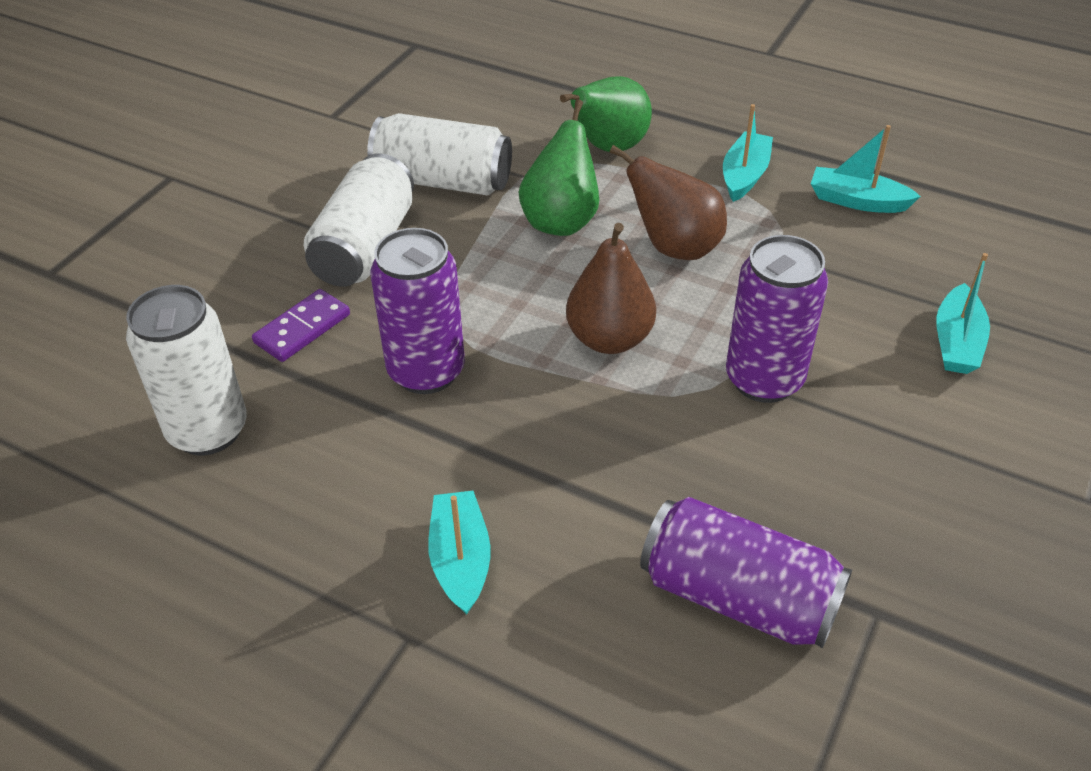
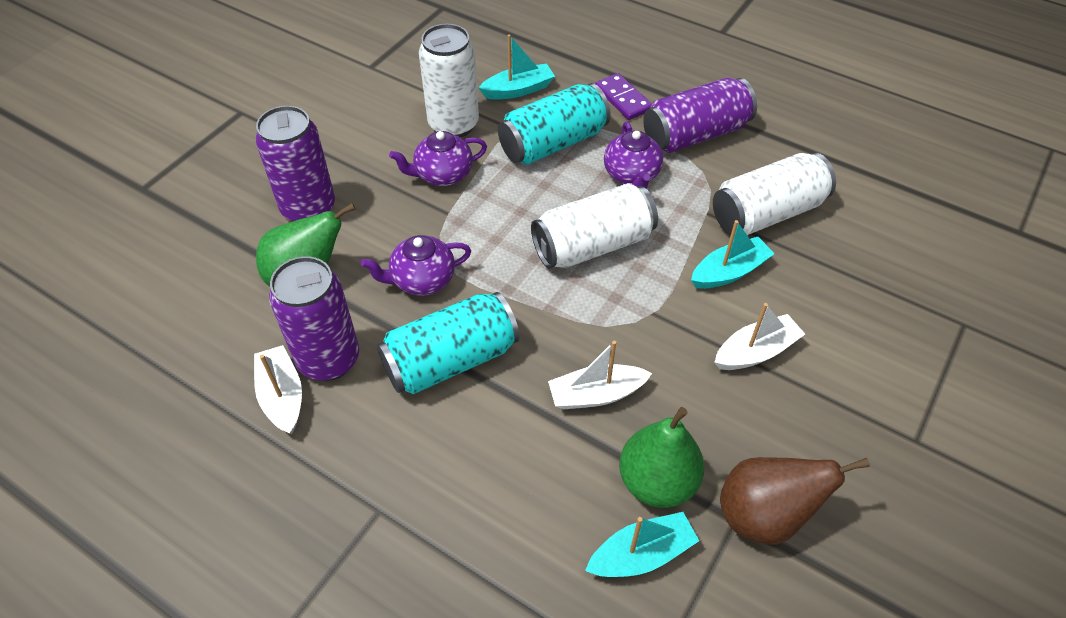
brown pear: [566,223,656,354] [609,145,727,260] = 2 -> [720,457,870,545] = 1
purple teapot: none = 0 -> [361,235,471,296] [389,131,487,186] [604,121,663,189] = 3
turquoise boat: [428,491,491,615] [723,104,773,202] [811,125,921,213] [936,253,990,374] = 4 -> [479,34,555,100] [585,512,699,577] [691,220,775,289] = 3
turquoise can: none = 0 -> [377,292,520,394] [498,83,611,164] = 2
white boat: none = 0 -> [254,345,302,434] [548,341,652,410] [714,303,805,370] = 3

